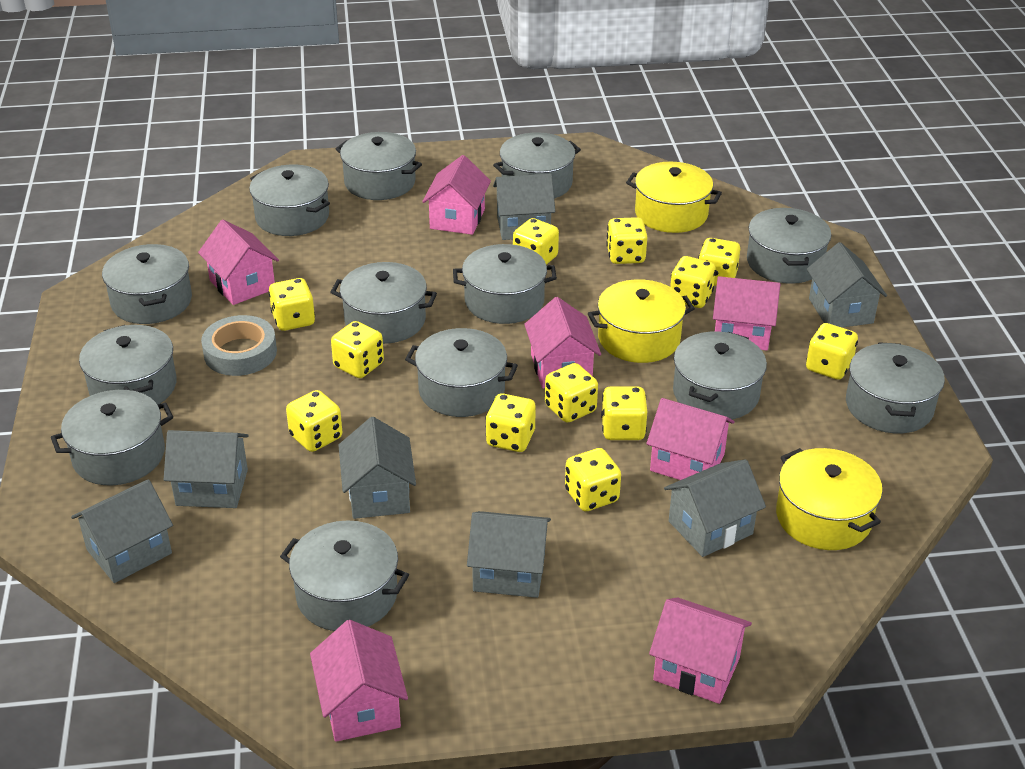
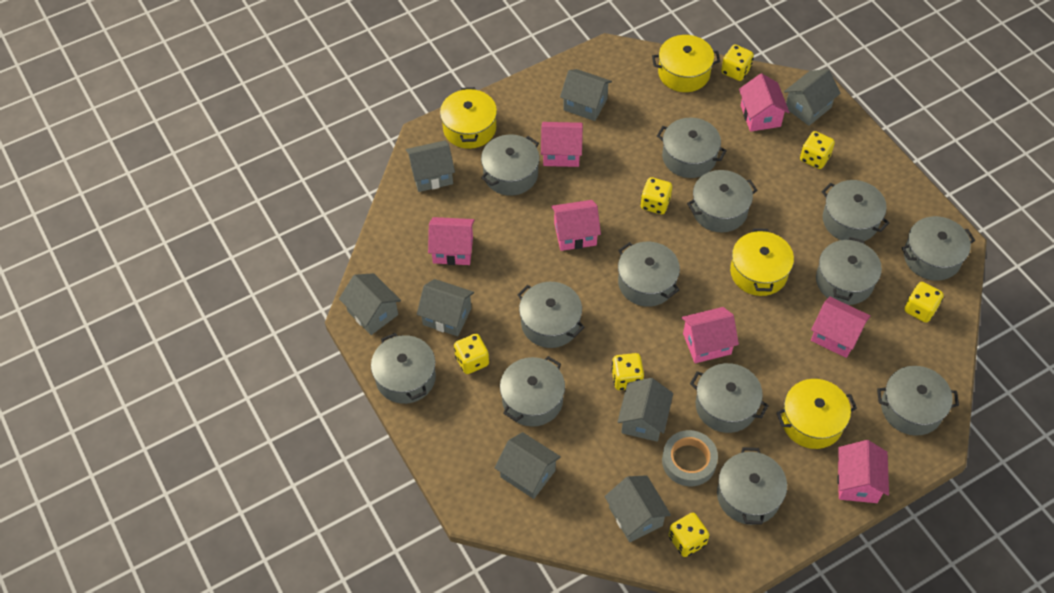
grey house: [71,479,173,583] [164,430,249,508] [338,417,416,519] [467,511,551,598] [493,174,555,240] [664,459,766,557] [807,242,887,327] = 7 -> [339,273,401,335] [406,140,455,192] [417,279,474,336] [495,432,561,499] [560,69,612,121] [605,475,671,542] [617,378,673,442] [784,69,841,126] = 8
yellow dice: [268,278,315,331] [286,390,342,452] [331,321,384,378] [485,393,536,452] [513,218,559,265] [545,363,598,423] [565,448,621,511] [601,386,647,440] [606,217,647,264] [670,256,716,308] [698,238,740,286] [806,323,858,380] = 12 -> [454,334,489,374] [611,353,644,390] [640,177,672,214] [669,513,709,557] [721,45,754,81] [800,131,835,169] [904,282,944,323] = 7
yellow pot: [588,279,695,363] [626,162,722,233] [776,448,883,550] = 3 -> [440,87,497,149] [652,35,720,92] [730,228,794,296] [776,379,857,449] = 4

